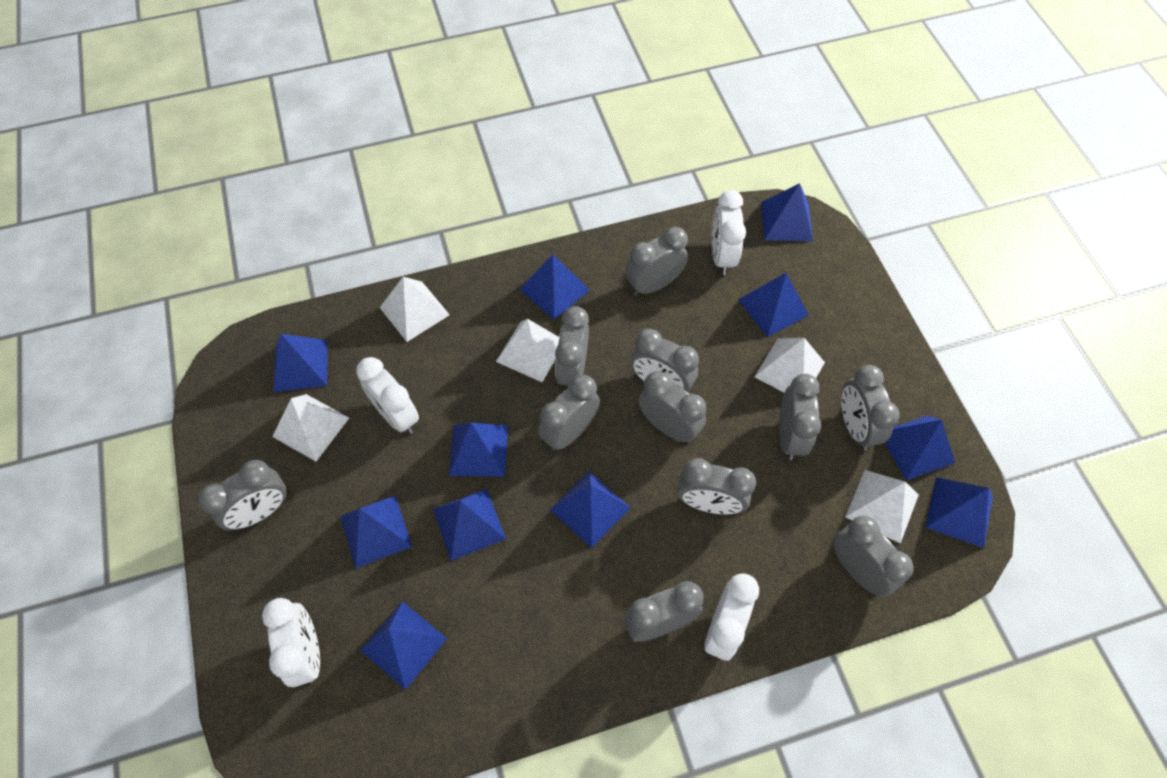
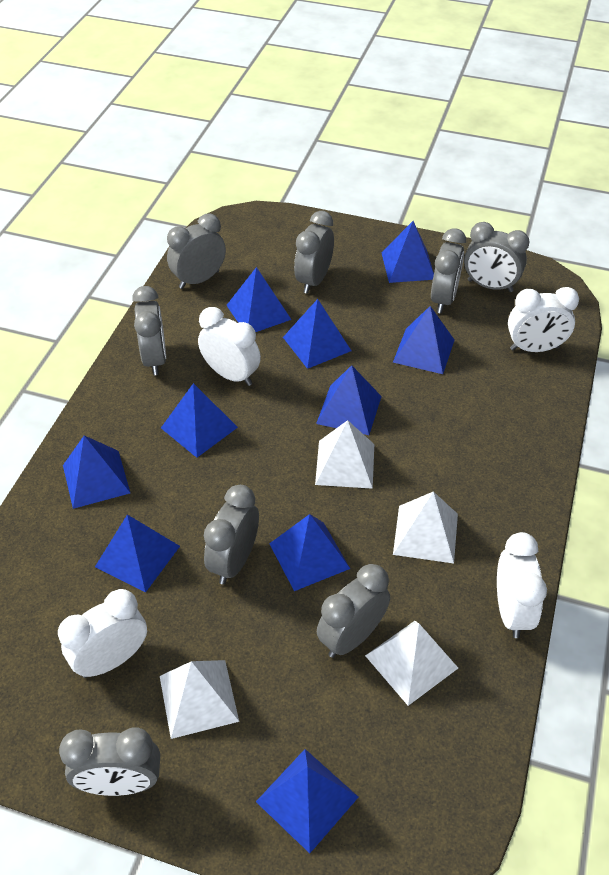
blue pyramid: [273,334,328,392] [340,495,412,568] [360,601,447,690] [433,489,506,561] [449,423,508,477] [519,254,590,320] [550,471,631,548] [738,273,809,337] [761,183,813,242] [885,416,955,481] [926,477,993,548] = 11 -> [63,435,130,509] [95,515,180,593] [161,383,238,458] [226,267,291,332] [256,749,358,853] [269,514,350,591] [283,299,351,369] [316,365,382,435] [382,221,434,283] [393,306,455,374] = 10
grey clock: [198,460,287,530] [538,375,600,451] [555,306,589,390] [624,581,704,642] [625,227,688,296] [630,329,699,392] [638,371,706,443] [677,458,756,514] [779,374,821,460] [833,515,914,596] [841,365,899,451] = 11 -> [59,727,160,796] [132,286,166,375] [167,213,226,289] [204,485,259,585] [294,211,334,294] [317,564,390,658] [431,228,466,313] [464,222,530,292] = 8
white pyramid: [272,394,349,461] [380,277,450,342] [496,319,559,382] [755,338,825,393] [845,470,919,544] = 5 -> [160,660,239,739] [315,420,374,489] [365,621,458,706] [393,491,458,563] = 4

